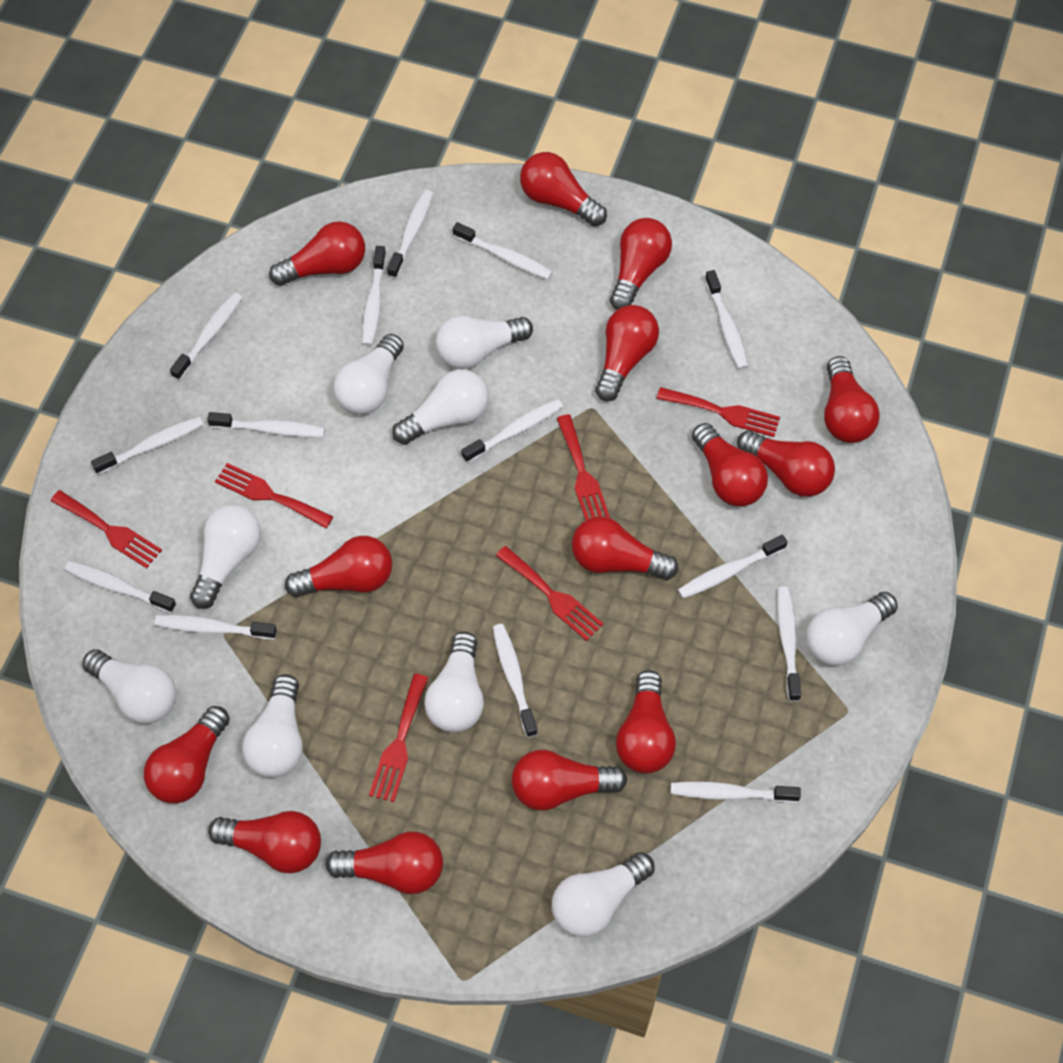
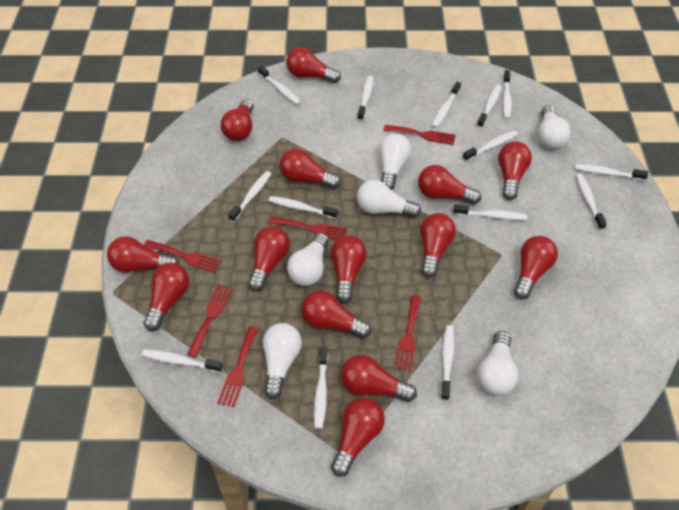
white light bulb: [82,649,176,724] [190,505,261,609] [242,674,303,778] [333,334,404,415] [392,370,489,445] [424,632,484,733] [436,316,533,369] [552,852,655,937] [806,592,898,666] = 9 -> [263,323,302,399] [287,233,329,286] [357,180,421,218] [379,133,411,190] [477,331,519,395] [537,106,571,149] = 6

